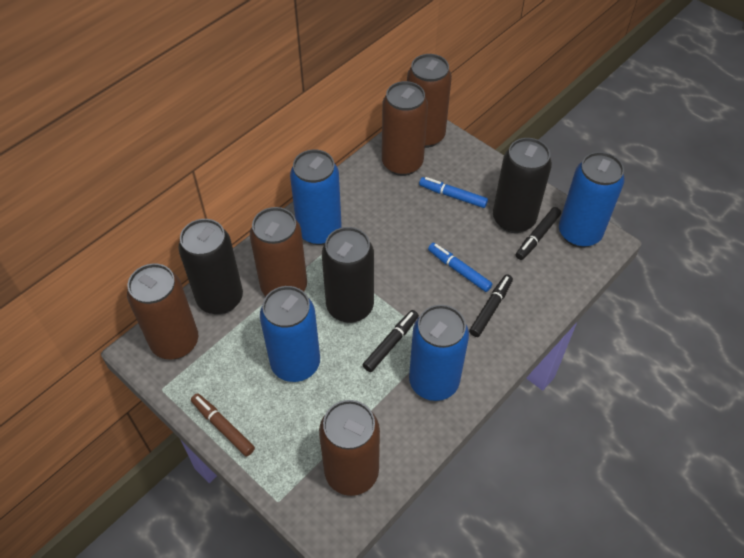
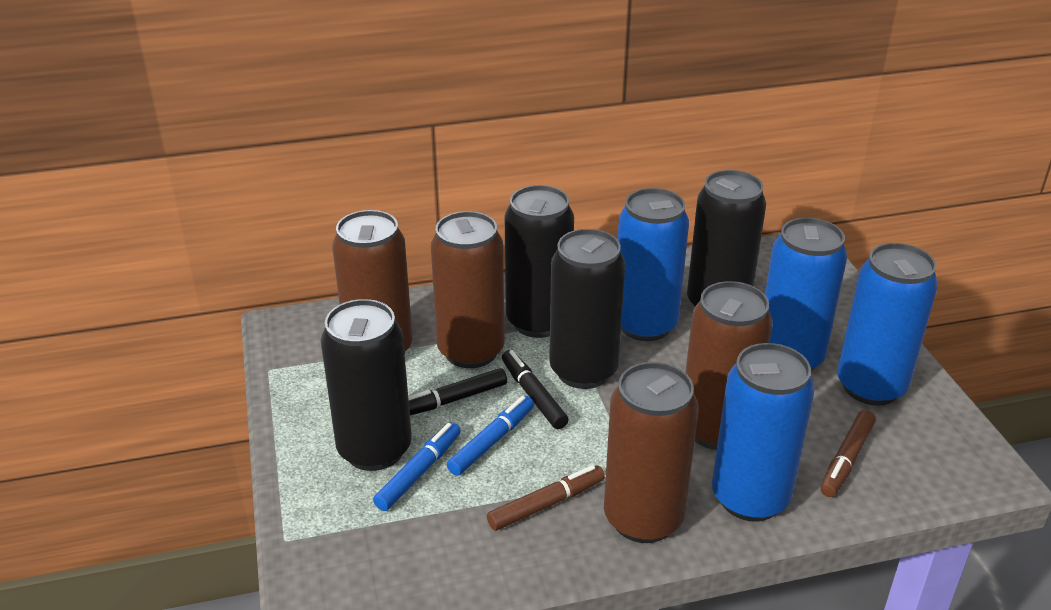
black can: [178,219,243,315] [322,227,374,323] [493,138,552,233] = 3 -> [321,299,412,471] [504,185,574,338] [549,229,626,389] [687,170,766,308] = 4
black marker: [363,310,419,372] [469,274,513,337] [516,207,561,260] = 3 -> [408,368,507,415] [502,350,568,429] = 2
brown can: [127,263,198,359] [250,207,307,296] [319,400,380,496] [382,81,428,176] [407,54,452,148] = 5 -> [332,210,413,353] [431,211,505,368] [604,362,699,543] [685,281,773,450] = 4
brown marker: [191,393,255,457] = 1 -> [487,465,605,531] [821,410,876,497] = 2

